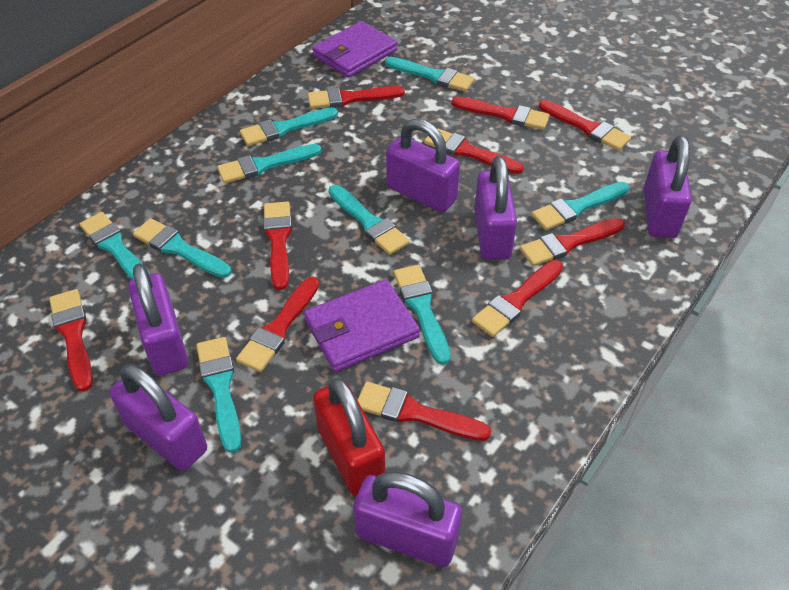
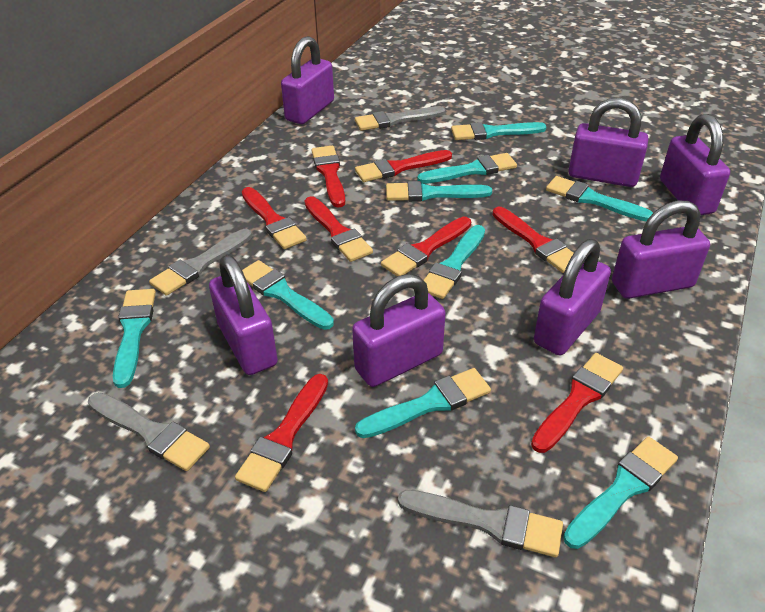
grey brush: none = 0 -> [88,392,210,471] [149,229,252,296] [355,106,446,131] [398,490,563,557] = 4
purple padlock: [109,364,207,471] [128,263,188,376] [354,472,462,567] [386,119,460,212] [474,156,517,260] [644,135,692,238] = 6 -> [209,255,278,375] [281,36,334,124] [352,274,446,387] [534,239,611,355] [568,98,649,187] [612,201,710,299] [660,114,730,215] = 7
purple wallet: [304,280,420,372] [312,21,397,78] = 2 -> none = 0
red brush: [49,289,93,392] [236,277,319,372] [263,201,292,290] [308,86,405,109] [358,382,491,441] [424,128,524,174] [452,97,550,130] [472,260,563,337] [520,218,625,266] [539,100,631,151] = 10 -> [235,374,328,492] [242,187,307,249] [304,196,373,262] [312,146,345,208] [355,150,452,182] [381,217,471,276] [492,207,573,273] [531,353,623,453] = 8
red padlock: [313,377,385,496] = 1 -> none = 0

